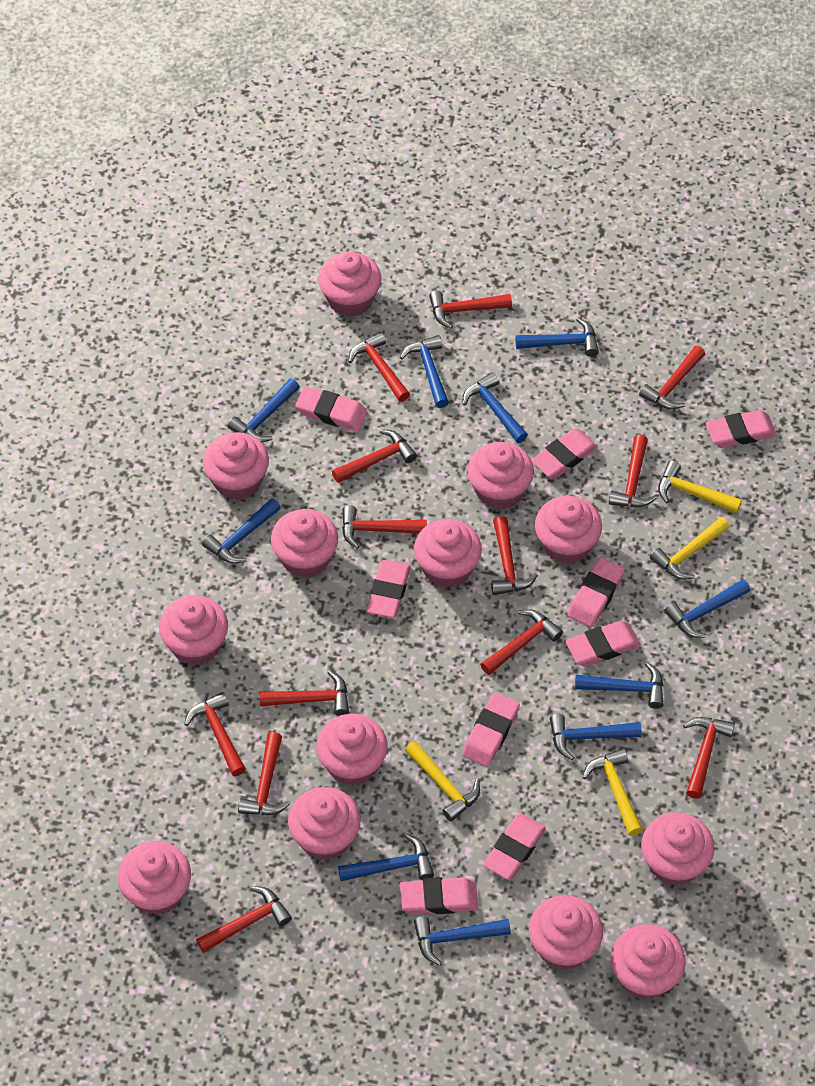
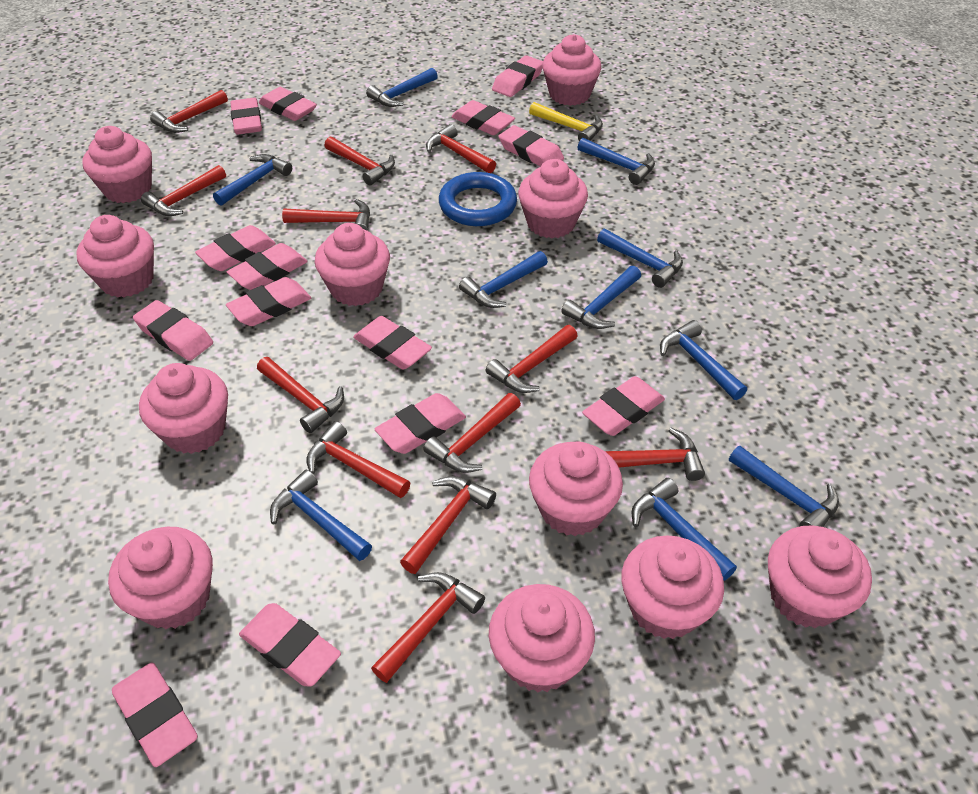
blue ring: none = 0 -> [439,172,517,226] = 1
pink cupcake: [118,841,191,915] [159,595,228,666] [203,432,269,500] [271,509,338,578] [288,787,361,860] [316,714,388,786] [318,252,381,317] [414,519,482,588] [467,442,534,510] [529,895,603,970] [535,496,602,564] [611,924,686,1000] [641,812,714,886] = 13 -> [76,215,154,298] [83,126,152,203] [108,527,213,629] [139,363,228,454] [315,223,390,306] [489,584,595,692] [518,159,588,238] [529,442,623,536] [542,34,601,106] [621,535,724,639] [768,525,872,628] = 11
pink eraser: [295,386,367,431] [367,560,411,618] [400,877,478,915] [462,693,520,767] [483,814,546,880] [531,429,598,479] [566,621,641,666] [568,558,625,627] [706,410,777,448] = 9 -> [112,663,198,767] [133,300,213,361] [195,225,276,271] [226,277,311,326] [227,243,308,290] [230,98,262,135] [239,603,341,687] [259,87,317,121] [353,316,432,370] [374,393,466,454] [451,100,515,135] [492,55,543,97] [498,125,564,166] [582,376,665,436] = 14
red hammer: [184,692,246,776] [196,886,292,953] [238,732,290,815] [259,670,349,716] [332,429,417,483] [342,505,427,549] [348,332,410,402] [429,290,512,329] [480,609,563,675] [491,516,538,595] [609,435,657,507] [639,346,705,410] [683,717,735,799] = 13 -> [141,165,226,216] [150,90,228,133] [257,357,344,433] [282,199,370,231] [306,421,410,498] [325,137,395,186] [371,572,485,683] [400,476,496,574] [423,393,521,473] [426,124,496,173] [486,325,578,393] [605,428,705,481] = 12
yellow hammer: [405,741,480,821] [583,748,643,836] [650,517,729,580] [658,461,742,513] = 4 -> [529,102,603,141] = 1

